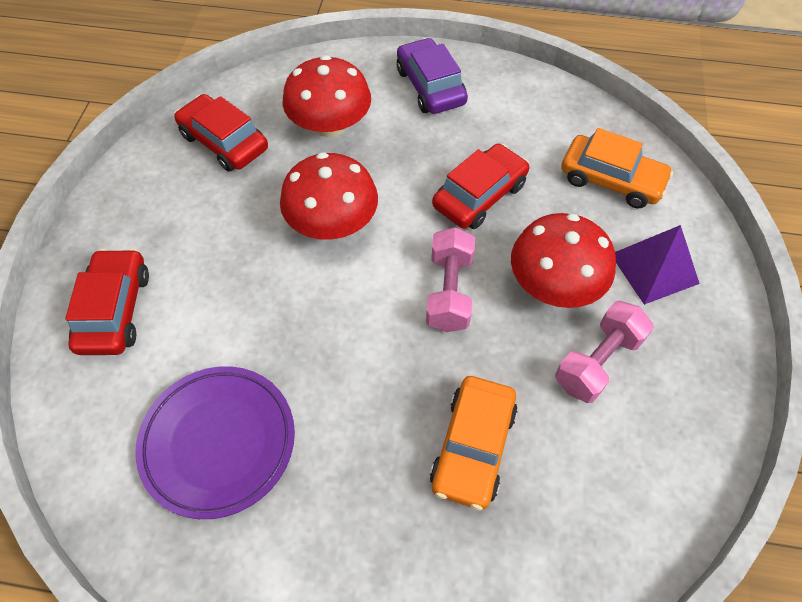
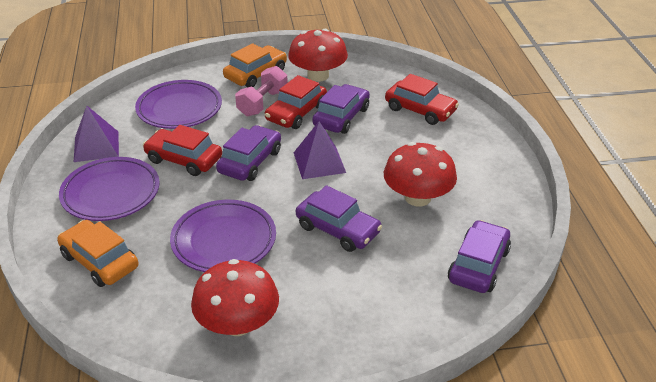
pink dumbbell: [426,227,475,332] [555,301,654,403] = 2 -> [235,66,288,116] = 1
purple car: [397,38,468,114] = 1 -> [216,125,281,181] [296,185,382,252] [312,84,370,134] [448,220,511,293] = 4
purple plate: [135,366,295,519] = 1 -> [59,157,160,221] [135,80,222,129] [170,200,276,272] = 3
purple pyramid: [615,225,700,305] = 1 -> [74,106,119,162] [294,121,346,179] = 2

